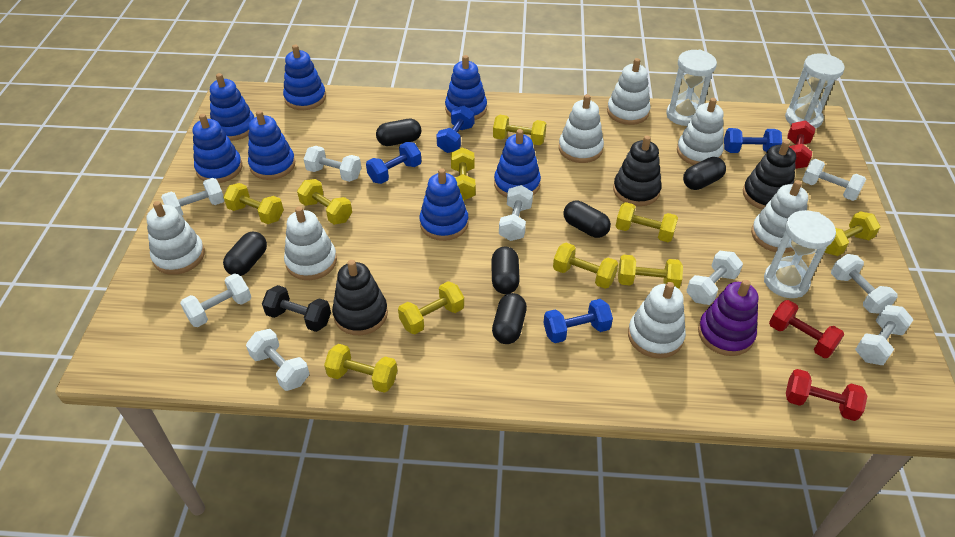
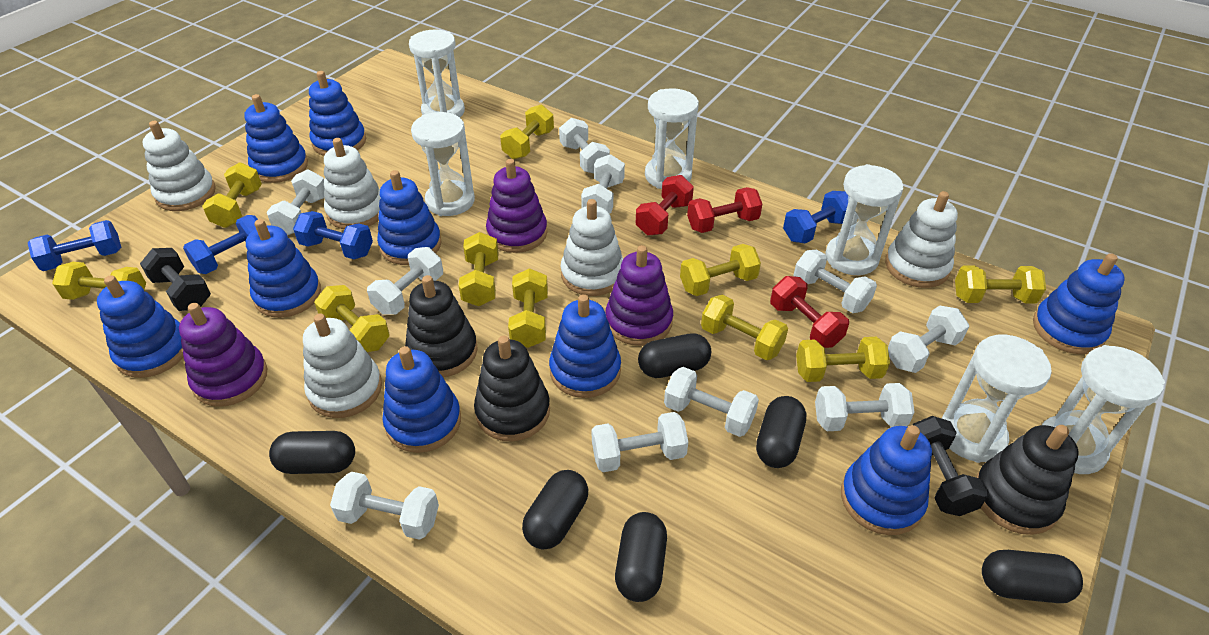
black dumbbell: [262,285,331,332] = 1 -> [140,248,211,311] [913,416,989,516] = 2
blue stacking toy: [193,114,243,183] [210,73,254,141] [248,110,295,180] [283,45,326,110] [420,168,469,241] [445,55,487,120] [494,129,541,197] = 7 -> [97,275,184,378] [244,94,308,183] [246,219,321,318] [309,71,366,156] [377,170,441,265] [382,346,461,453] [549,294,621,398] [841,425,932,535] [1033,253,1125,354] = 9
purple stacking toy: [698,280,758,356] = 1 -> [179,303,267,407] [486,159,547,253] [605,245,673,346] = 3
white dumbbell: [161,178,224,216] [180,273,251,327] [246,329,309,391] [304,146,361,182] [499,185,533,241] [686,251,743,305] [802,159,866,201] [831,254,897,314] [855,305,914,365] = 9 -> [267,169,325,235] [330,472,439,540] [367,247,443,315] [559,118,610,173] [581,154,625,214] [592,412,688,472] [664,367,759,437] [793,250,877,313] [815,383,915,431] [888,306,969,373] = 10
white hourglass: [666,50,717,126] [764,210,836,298] [785,53,845,129] = 3 -> [409,29,465,117] [411,112,475,216] [645,88,699,189] [825,164,903,275] [941,335,1052,463] [1042,345,1165,474] = 6
white stacking toy: [146,201,205,275] [284,207,337,280] [559,94,604,163] [607,58,651,125] [628,282,686,358] [677,98,724,165] [751,180,808,253] = 7 -> [143,121,216,211] [303,314,382,418] [324,138,380,229] [561,199,623,296] [885,191,958,288] = 5

